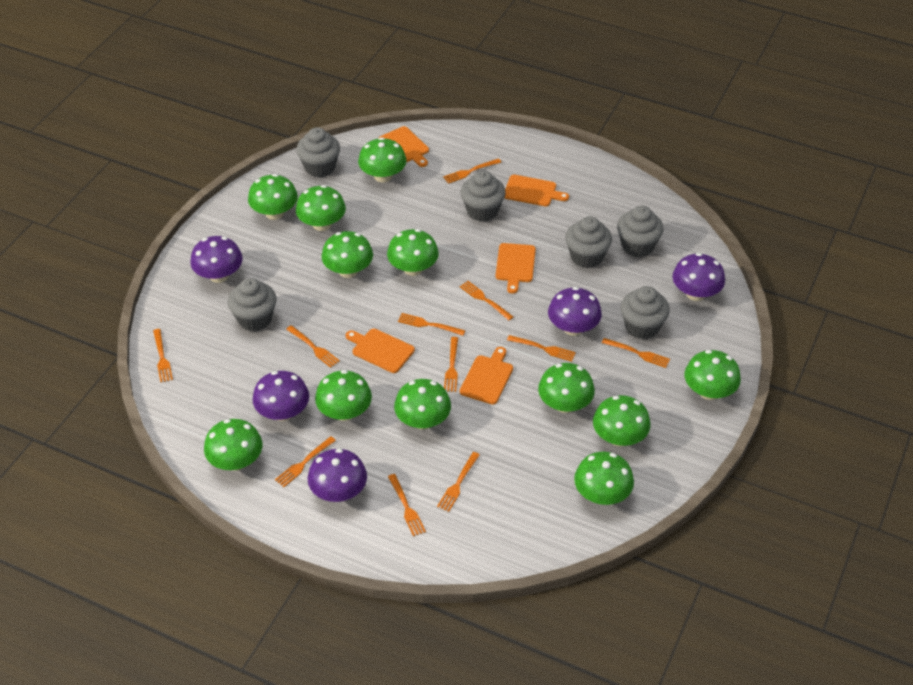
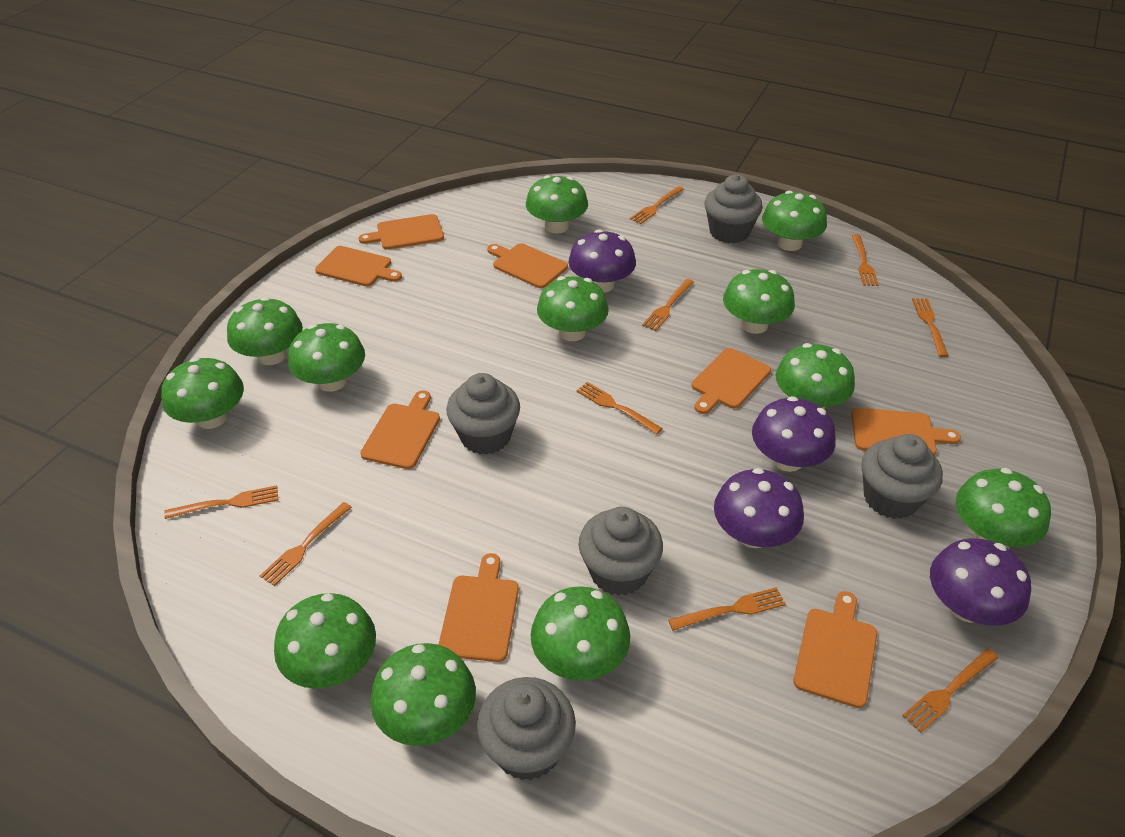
grey cupcake: [228,278,277,331] [296,127,340,178] [460,171,506,221] [565,216,612,268] [617,206,664,257] [621,286,670,339] = 6 -> [446,373,520,455] [477,677,576,781] [579,507,663,596] [705,174,763,243] [861,434,943,519] = 5
orange cutting board: [346,328,415,373] [379,126,429,167] [460,347,513,405] [495,243,536,294] [505,175,569,206] = 5 -> [315,246,402,286] [359,214,444,250] [360,391,440,469] [438,553,519,662] [487,243,568,288] [692,348,771,414] [793,591,877,708] [851,408,961,455] = 8
orange fork: [153,329,173,382] [275,436,336,487] [286,325,340,368] [388,474,426,536] [398,313,466,336] [437,452,480,512] [443,158,501,184] [444,337,458,392] [460,281,513,320] [507,335,576,362] [602,338,670,368] = 11 -> [164,485,278,519] [260,502,352,586] [576,382,663,434] [630,186,684,224] [642,279,694,331] [668,587,786,631] [852,234,879,286] [902,648,998,733] [912,298,949,357] = 9
purple mushroom: [190,236,242,283] [252,371,309,421] [308,448,367,502] [548,287,602,336] [672,253,725,301] = 5 -> [568,229,636,293] [714,468,804,548] [752,396,836,472] [930,538,1031,626] = 4

